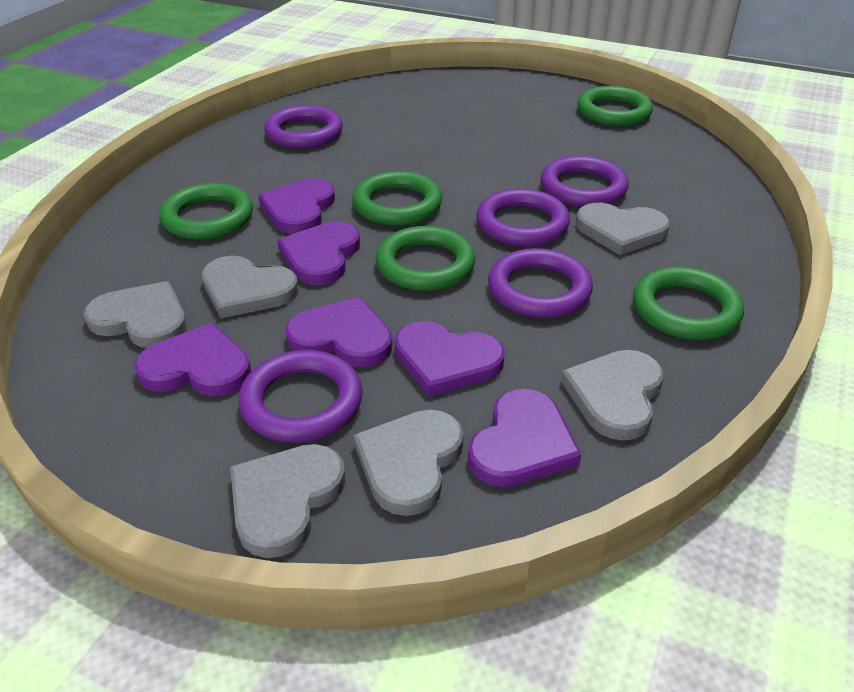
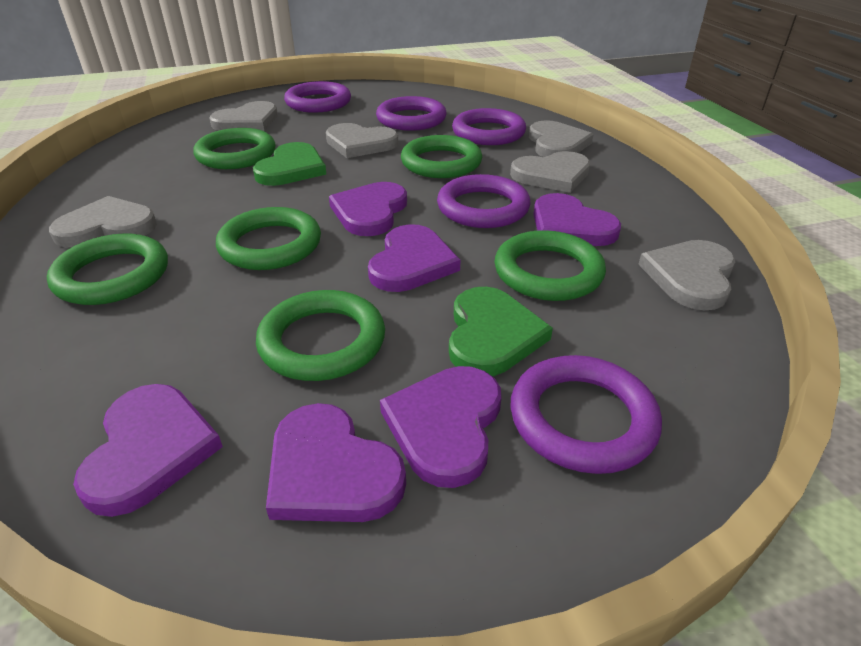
green heart: none = 0 -> [253,142,326,186] [449,287,553,376] = 2
green ring: [159,183,253,240] [352,171,442,225] [376,226,476,291] [577,86,653,126] [633,266,744,340] = 5 -> [47,234,168,305] [193,128,276,169] [216,207,321,270] [256,290,385,381] [401,135,482,178] [494,230,606,301] = 6

